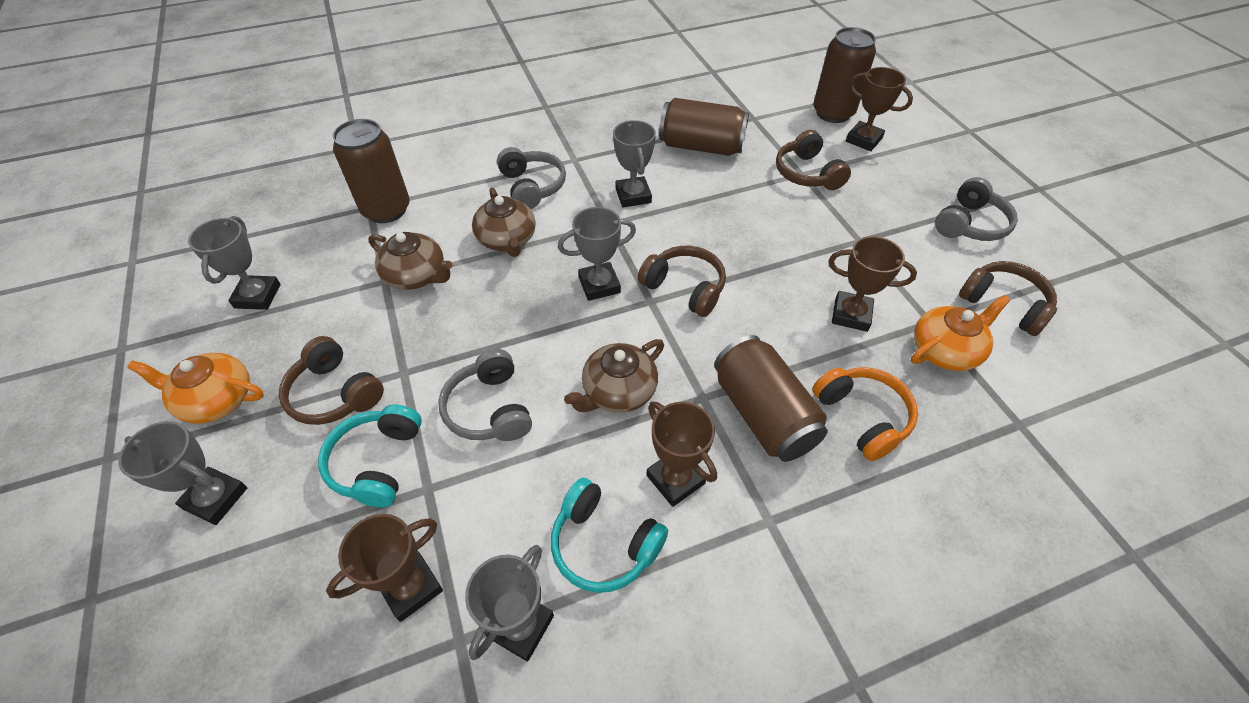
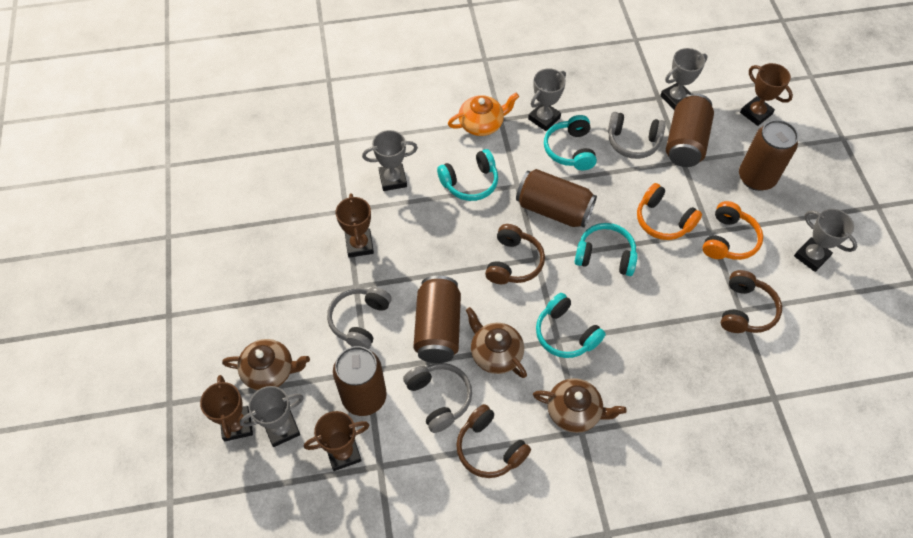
brown can: [332,119,410,223] [659,98,749,156] [714,335,828,462] [813,27,876,123] = 4 -> [333,346,387,416] [413,276,461,363] [516,169,597,228] [666,93,714,167] [739,120,798,191] = 5
brown headphones: [278,336,384,425] [638,246,726,317] [776,130,851,190] [959,261,1057,336] = 4 -> [456,404,531,478] [485,224,545,284] [721,270,782,333] = 3
orange headphones: [812,367,918,461] = 1 -> [637,183,702,240] [703,201,763,260] = 2
orange teapot: [127,353,264,424] [911,295,1010,371] = 2 -> [448,93,519,136] = 1
turquoise headphones: [318,404,422,508] [551,478,668,593] = 2 -> [437,149,498,201] [536,293,606,358] [544,115,597,170] [575,223,638,276] = 4

